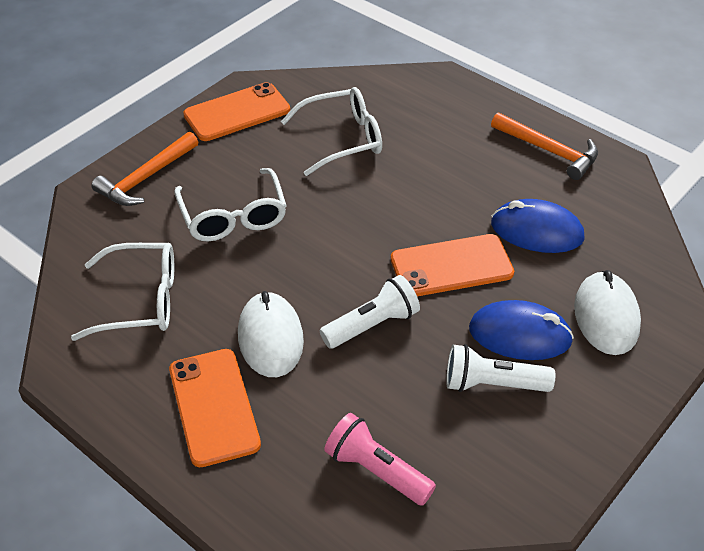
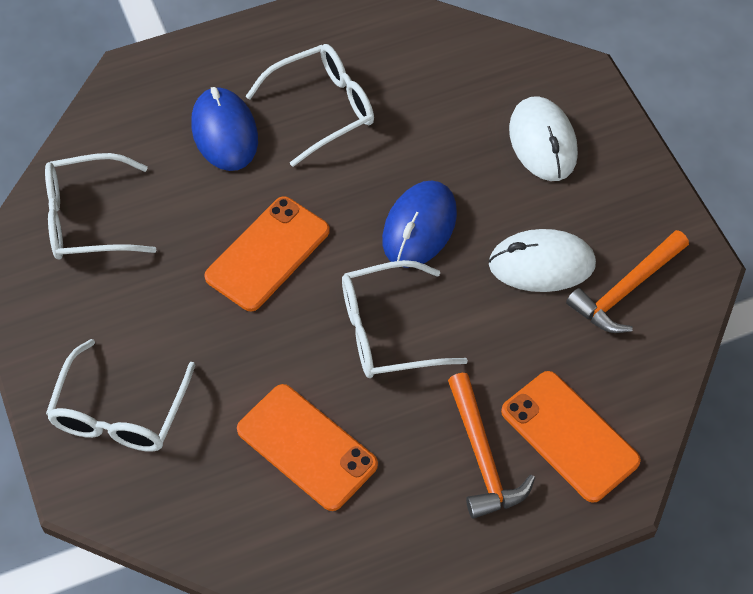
pink flashlight: [324,413,436,506] = 1 -> none = 0
white flashlight: [320,275,420,349] [446,344,555,392] = 2 -> none = 0
white glasses: [71,243,174,341] [174,168,287,241] [281,87,382,176] = 3 -> [45,153,156,260] [46,339,195,452] [245,44,374,167] [342,260,468,378] = 4

